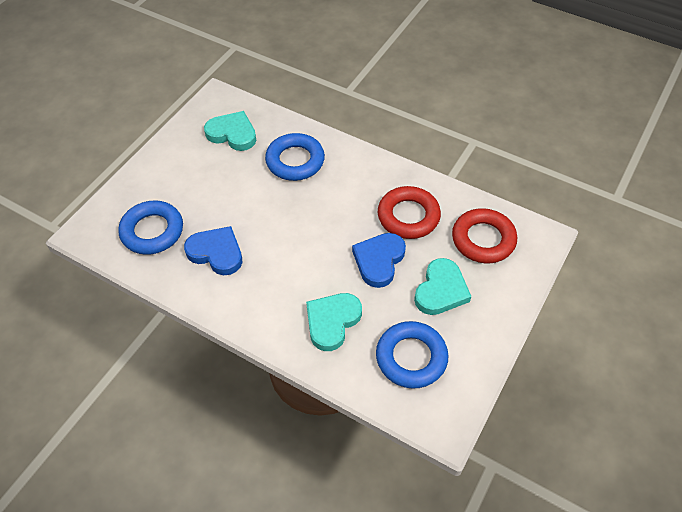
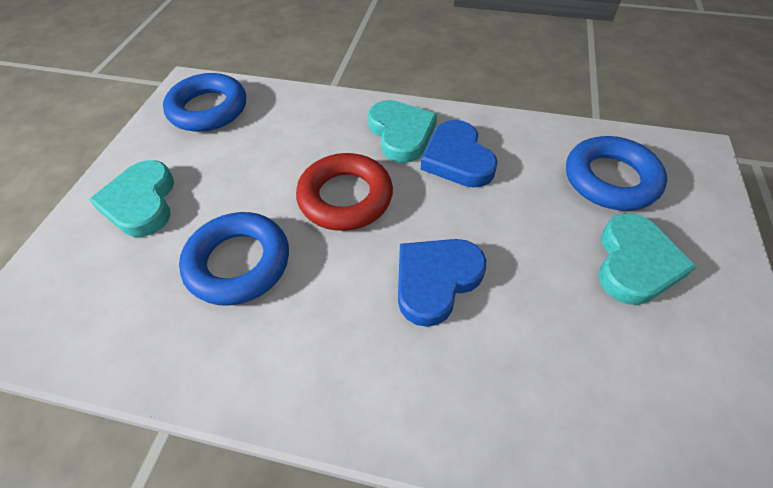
red ring: [378,186,441,239] [452,208,517,263] = 2 -> [296,153,393,231] = 1

